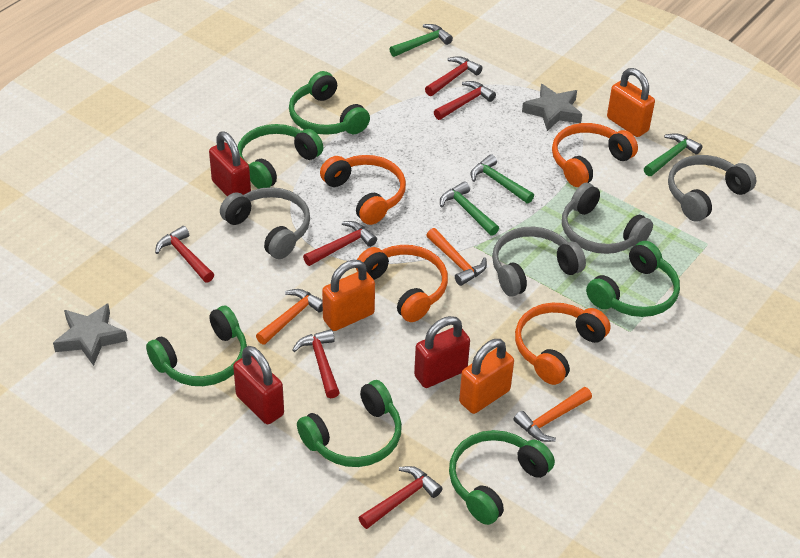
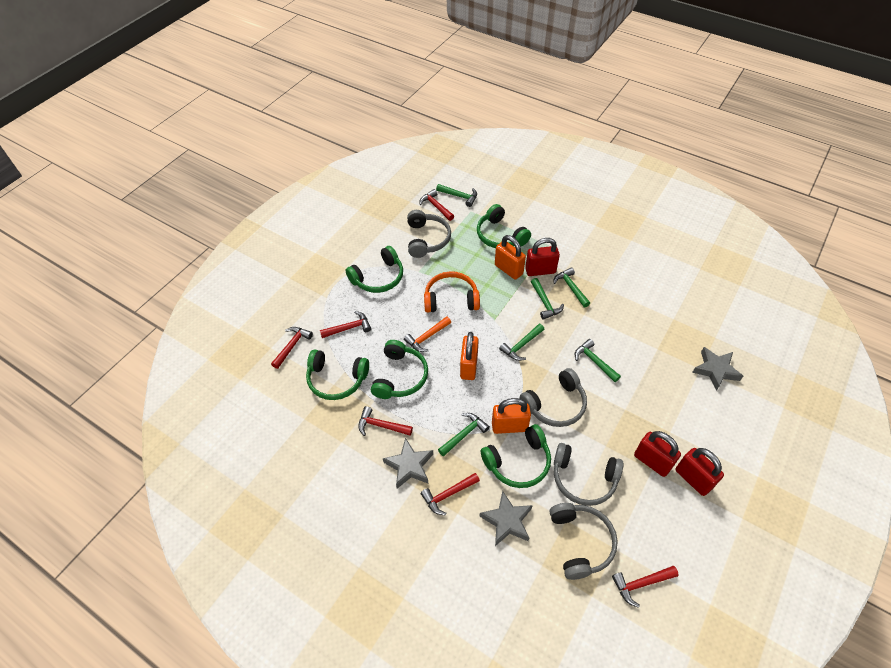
green hammer: [390,24,453,57] [440,181,499,236] [471,154,534,204] [644,133,703,176] = 4 -> [436,184,477,207] [438,413,490,456] [499,324,544,361] [531,278,564,320] [553,267,590,307] [575,339,621,382] = 6
green headphones: [146,306,247,386] [238,124,323,189] [289,71,370,135] [297,380,402,467] [449,430,555,525] [586,241,680,317] = 6 -> [306,350,369,400] [345,246,403,293] [371,340,428,399] [477,204,531,248] [481,424,551,488] = 5
grey star: [53,304,127,366] [522,84,582,131] = 2 -> [383,438,433,489] [479,491,533,546] [692,347,743,391] = 3
orange hammer: [256,289,323,345] [426,228,487,286] [514,387,592,442] = 3 -> [404,316,451,352] = 1
orange headphones: [320,155,406,225] [356,245,448,322] [515,303,611,385] [552,123,638,187] = 4 -> [424,271,480,313] = 1

